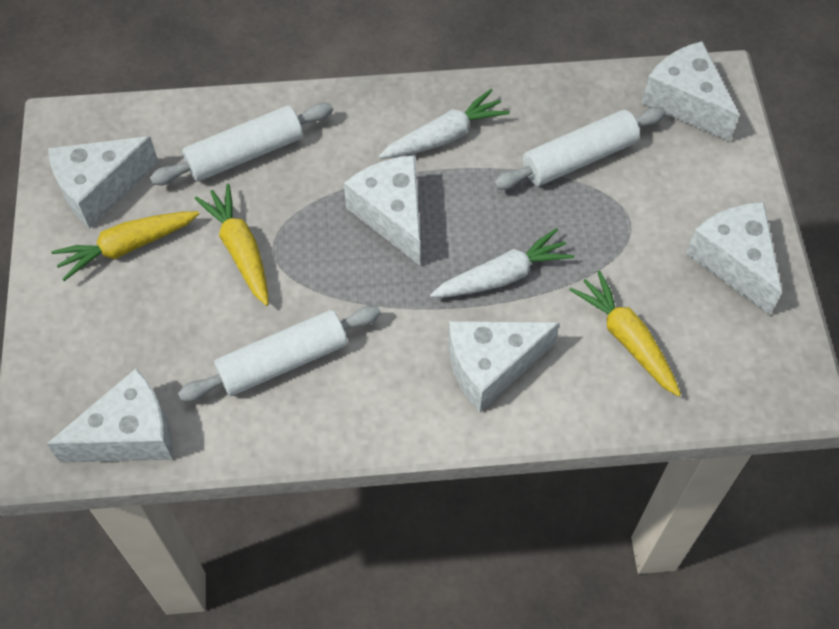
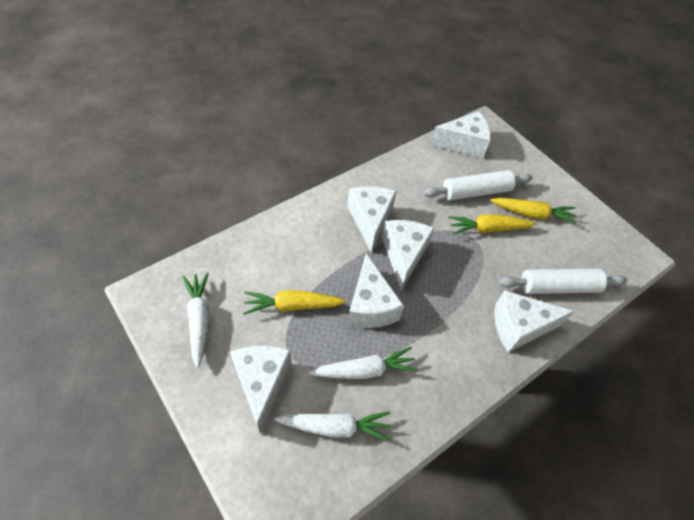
white carrot: [379,89,510,159] [430,228,575,298] = 2 -> [182,272,210,368] [275,411,391,442] [309,347,418,379] = 3
white rolling pin: [150,102,333,185] [178,306,381,401] [494,107,666,190] = 3 -> [423,170,533,201] [499,269,627,294] = 2

